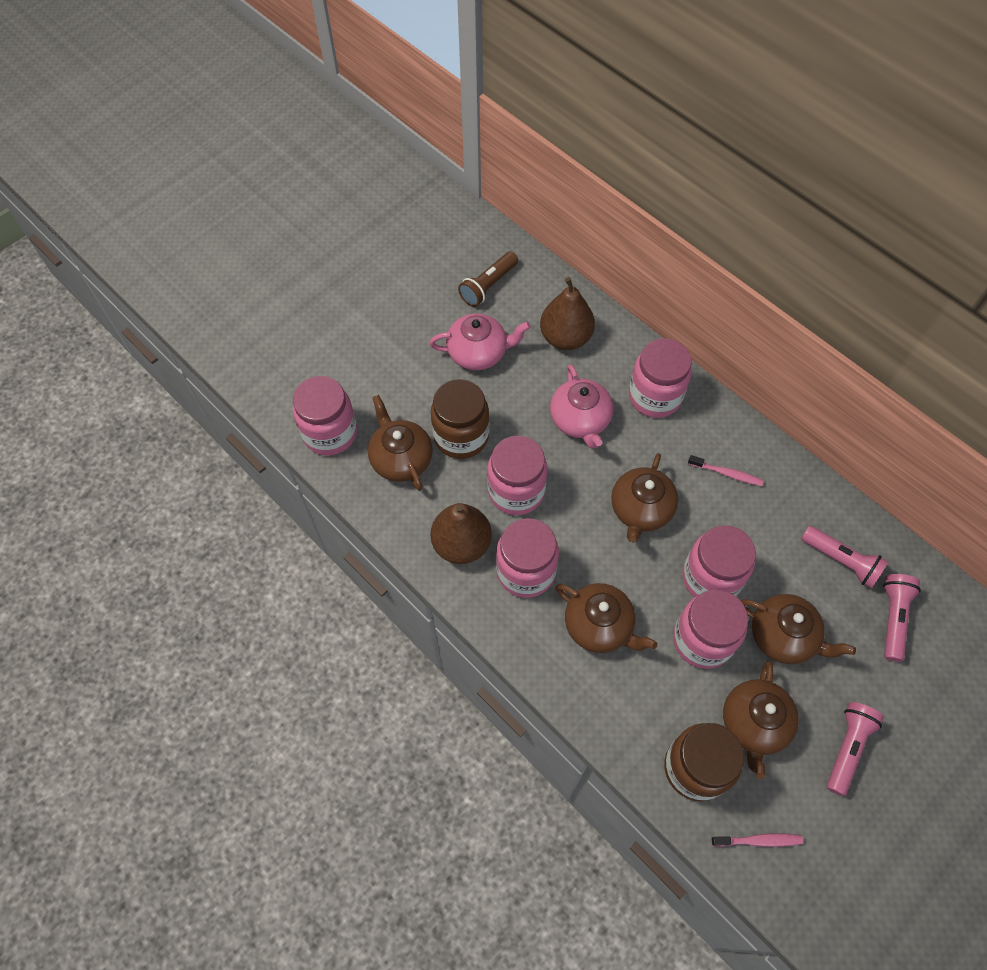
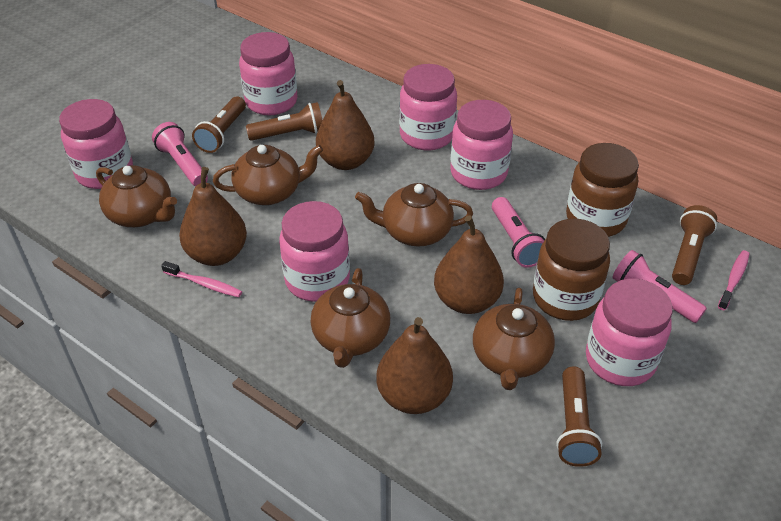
brown flashlight: [458,251,518,307] = 1 -> [192,96,246,153] [246,102,323,141] [556,366,602,467] [672,205,717,285] = 4
brown pear: [431,503,492,564] [540,277,595,350] = 2 -> [179,167,247,266] [316,80,375,170] [376,317,453,414] [434,215,504,314] = 4
pink teapot: [430,313,530,370] [550,364,613,449] = 2 -> none = 0

